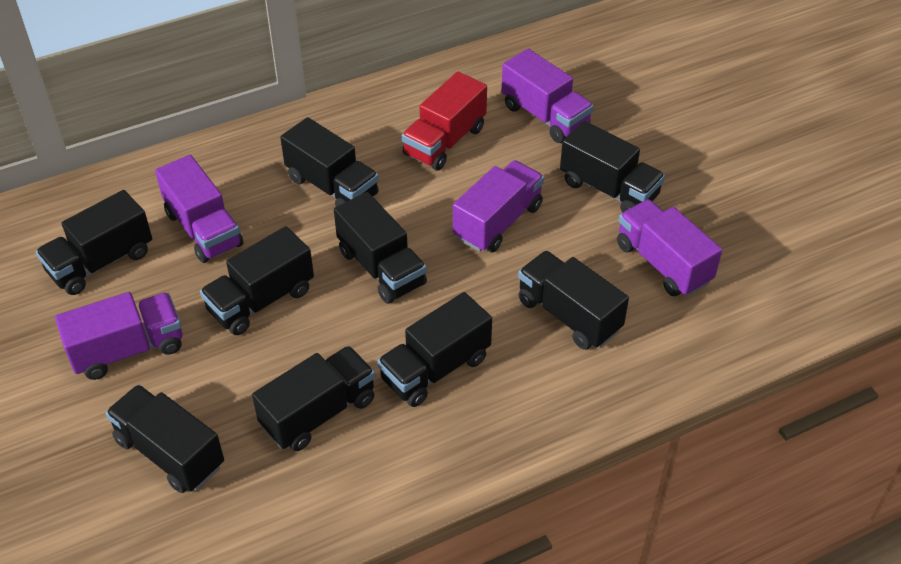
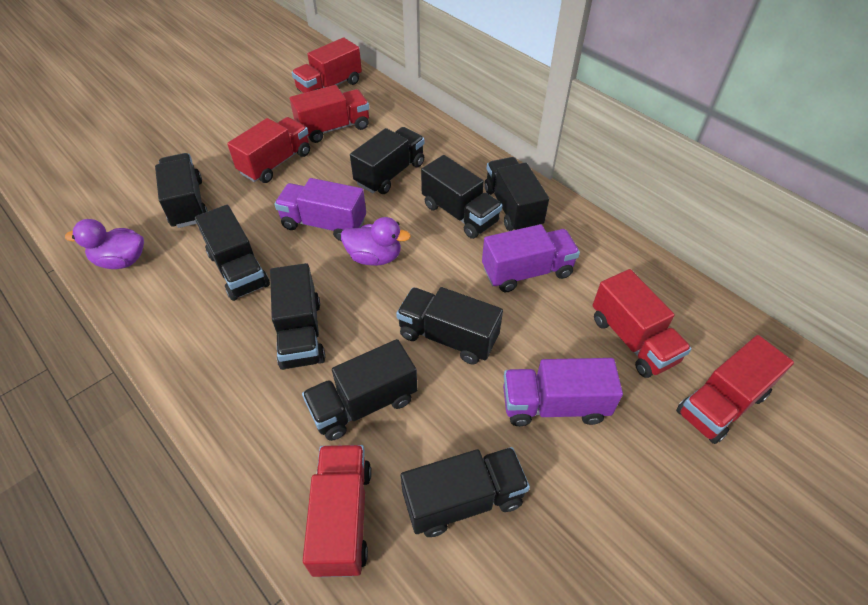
purple duck: none = 0 -> [65,219,144,269] [341,217,411,266] = 2
purple truck: [55,292,182,380] [155,155,244,263] [453,160,544,253] [501,49,594,143] [617,199,722,297] = 5 -> [274,178,366,241] [482,224,580,293] [503,358,623,426] = 3
red truck: [402,72,487,170] = 1 -> [227,117,310,183] [290,85,369,143] [292,37,362,93] [303,445,371,577] [593,269,692,378] [676,335,794,444] = 6

